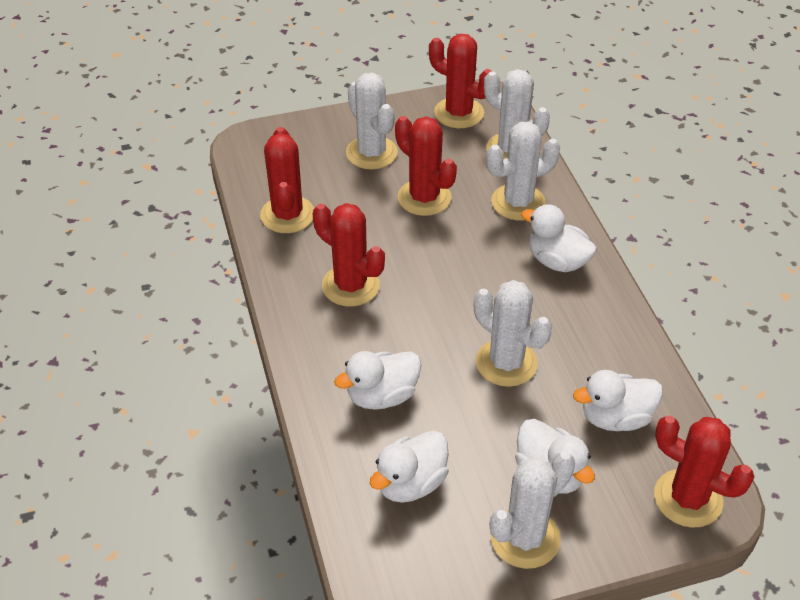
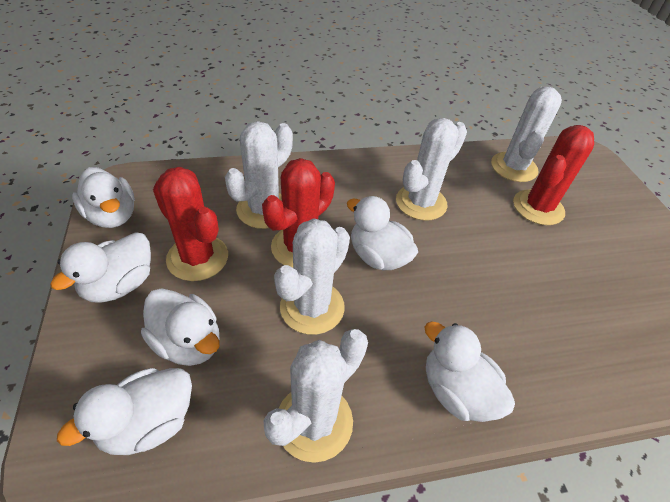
red cactus: [260,127,314,233] [313,203,385,307] [395,116,457,216] [429,34,492,128] [654,415,754,528] = 5 -> [153,167,228,281] [262,158,335,268] [513,125,594,225] = 3
white duck: [334,351,421,410] [369,431,449,503] [515,419,595,494] [521,204,597,272] [573,370,663,431] = 5 -> [50,232,151,303] [57,368,192,455] [72,167,135,228] [141,288,220,366] [347,196,418,270] [424,321,515,422] = 6

